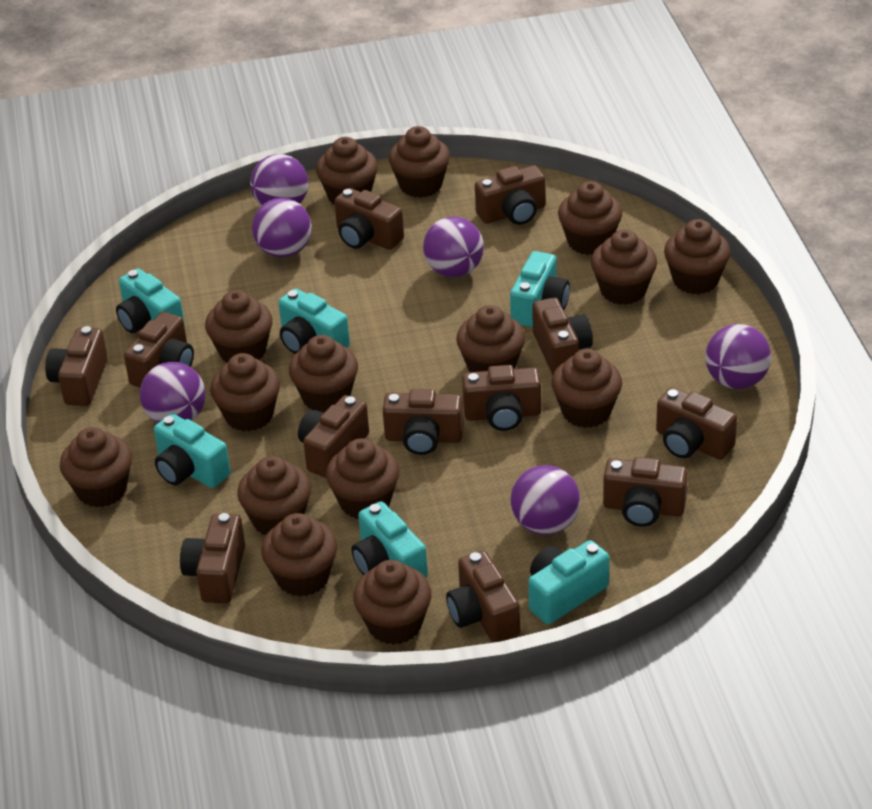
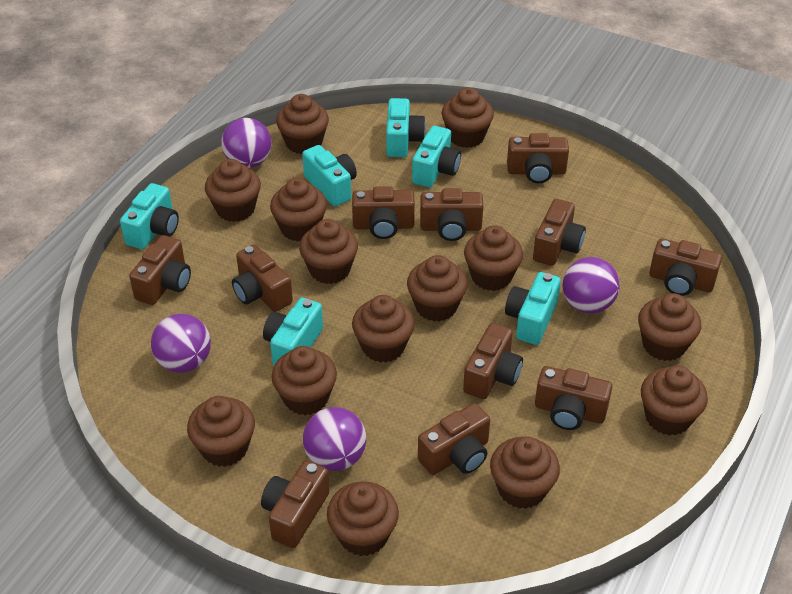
brown camera: [45,326,108,406] [124,312,194,387] [180,513,245,604] [298,395,369,478] [334,188,404,250] [383,389,464,455] [446,550,520,643] [462,365,542,431] [475,165,546,225] [532,297,593,374] [603,457,688,527] [656,387,737,460] = 12 -> [129,235,191,305] [232,244,293,312] [261,460,330,548] [352,186,415,239] [418,403,490,475] [420,188,483,241] [463,323,523,399] [507,133,569,183] [533,199,586,266] [535,366,612,430] [649,238,722,296] = 11
brown cupcake: [60,427,132,507] [205,290,273,363] [210,353,280,432] [237,456,311,535] [261,513,337,597] [289,335,358,413] [316,137,378,204] [326,438,399,519] [353,560,432,645] [389,126,450,198] [456,305,525,372] [551,349,622,428] [558,181,622,255] [591,229,657,305] [664,219,730,294] = 15 -> [187,396,255,467] [205,159,261,222] [270,178,327,242] [272,346,337,415] [276,94,329,154] [299,219,358,284] [327,482,399,556] [352,295,415,363] [407,255,468,321] [442,87,494,148] [464,225,523,291] [490,436,560,509] [638,293,701,361] [641,365,708,436] = 14
purple ball: [140,362,205,423] [250,154,308,206] [252,198,312,258] [423,217,484,277] [511,465,580,535] [705,324,771,389] = 6 -> [151,314,211,373] [221,118,272,168] [303,407,366,471] [563,257,620,313] = 4

